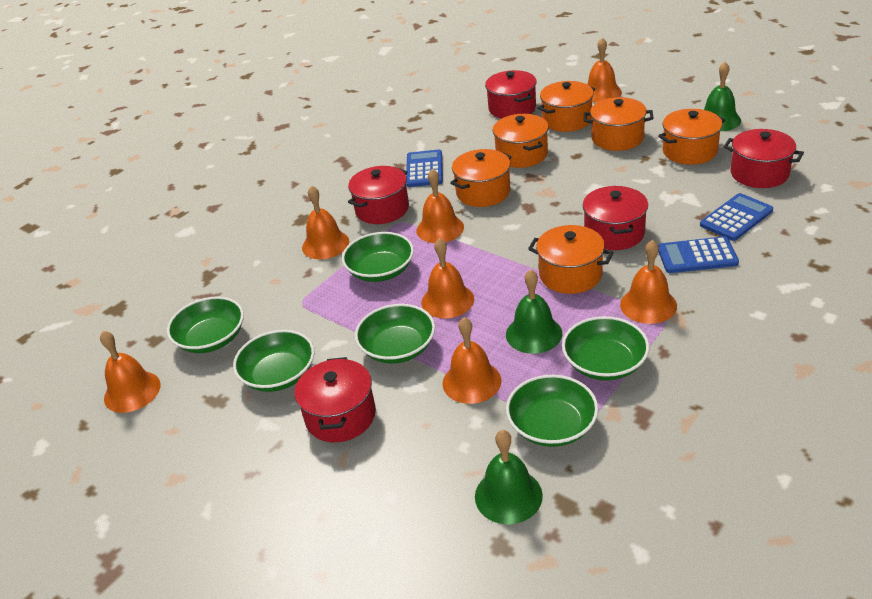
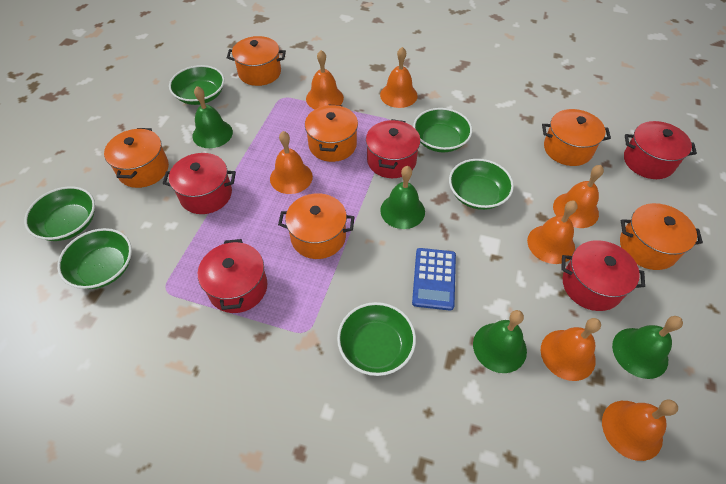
blue calculator: [406,150,443,187] [658,236,739,273] [700,193,773,241] = 3 -> [412,248,456,311] = 1
green bell: [475,430,543,524] [506,269,562,354] [704,62,741,131] = 3 -> [192,86,233,148] [380,166,425,229] [473,310,527,373] [612,316,683,379] = 4

